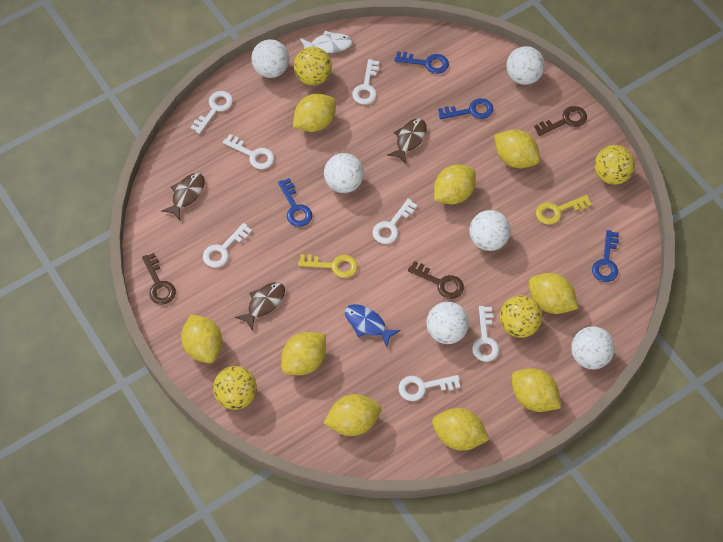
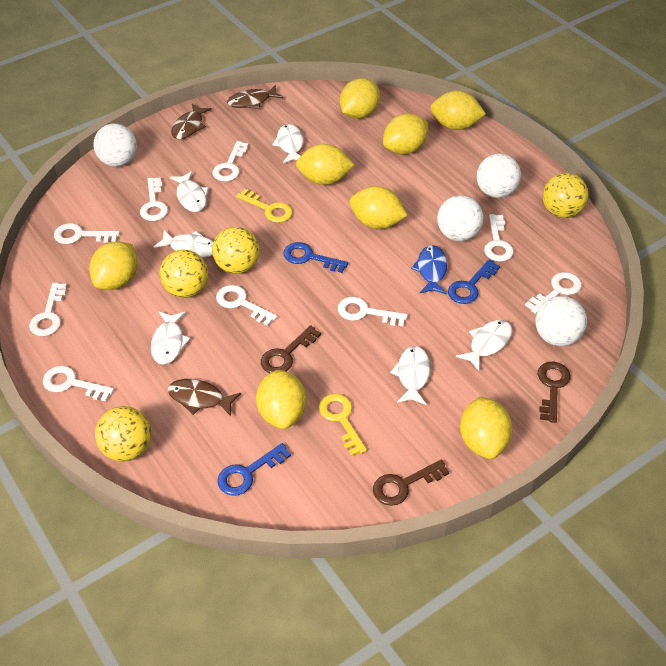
blue key: [278,178,312,227] [394,52,449,74] [438,98,494,119] [592,230,619,282] = 4 -> [217,443,291,495] [283,242,348,273] [448,260,500,304] = 3
white ball: [251,39,289,78] [324,153,364,193] [426,302,469,344] [470,210,510,251] [506,46,545,85] [571,326,615,369] = 6 -> [93,123,137,167] [437,195,483,241] [477,154,521,198] [536,296,587,346] = 4
white fish: [300,31,353,53] = 1 -> [151,311,191,365] [154,230,214,258] [170,171,209,212] [272,124,303,163] [390,346,430,405] [456,320,512,371] = 6
white key: [191,91,233,134] [203,223,252,268] [223,134,274,169] [352,59,380,105] [373,199,417,244] [398,375,460,401] [472,306,499,362] = 7 -> [29,283,67,336] [43,366,114,401] [54,223,120,244] [140,177,168,221] [213,141,249,182] [216,285,277,326] [338,297,407,326] [484,214,514,262] [525,272,582,314] = 9
yellow lemon: [181,314,222,363] [281,332,326,375] [293,94,336,132] [324,394,381,436] [432,408,490,451] [434,164,476,204] [494,129,540,168] [512,368,561,412] [529,273,578,314] = 9 -> [89,241,138,290] [256,369,306,429] [296,144,355,185] [340,78,380,119] [349,186,408,229] [383,113,428,155] [430,91,486,130] [460,396,512,459] = 8

